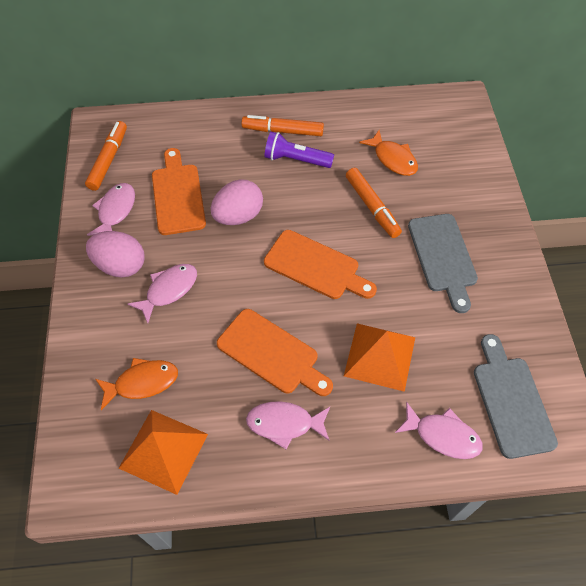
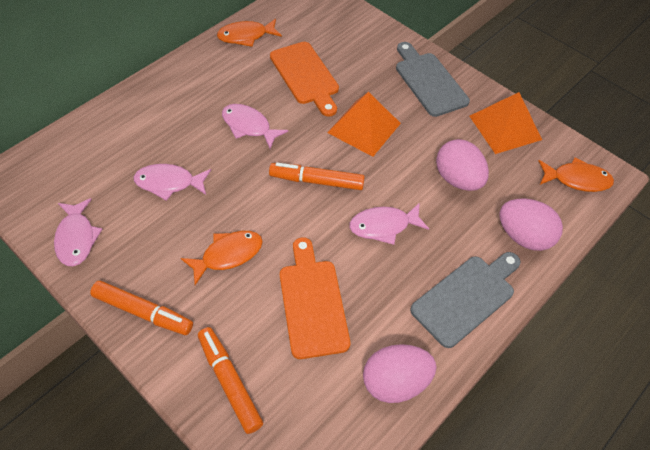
orange cutting board: [152,148,206,235] [217,309,333,396] [264,230,377,299] = 3 -> [270,42,339,117] [280,237,350,359] = 2
orange fish: [96,358,178,410] [359,130,418,176] = 2 -> [181,231,263,285] [217,19,282,47] [539,158,614,192] = 3
pink egg: [86,231,144,277] [211,179,263,225] = 2 -> [363,344,437,403] [436,139,489,191] [500,199,563,251] = 3
purple flashlight: [264,132,334,168] = 1 -> none = 0

